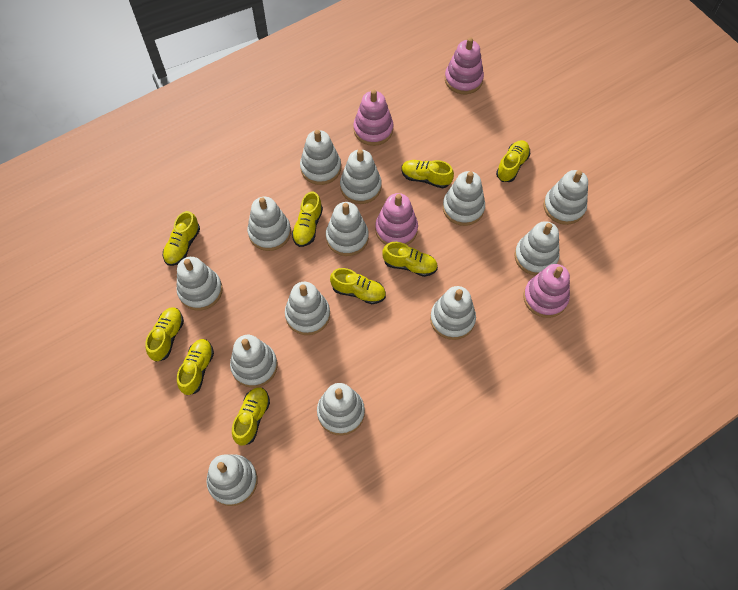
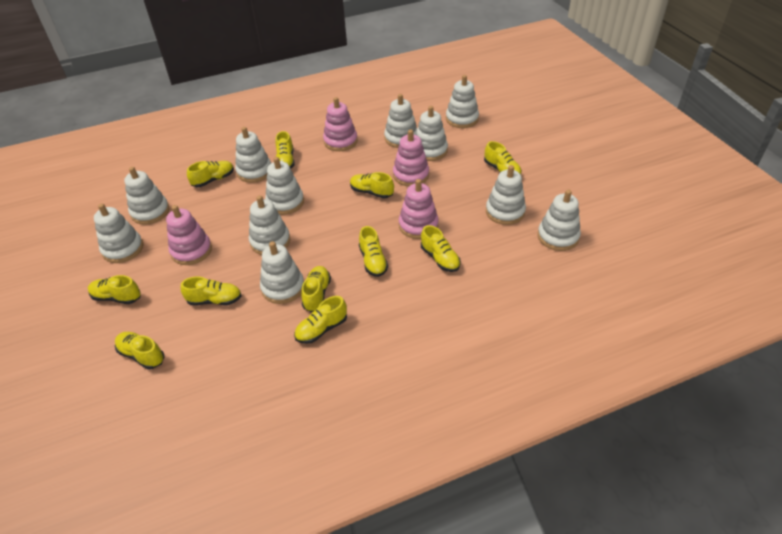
white stacking toy: [176,257,223,311] [206,454,258,506] [230,335,278,388] [247,197,291,251] [285,282,330,335] [300,130,341,185] [317,383,365,435] [326,202,369,256] [340,149,382,204] [430,286,476,340] [443,171,485,226] [514,221,560,276] [544,170,588,225] = 13 -> [94,203,143,263] [124,167,169,225] [235,127,271,183] [249,195,290,255] [260,241,304,304] [265,157,304,215] [384,94,417,148] [416,106,448,161] [446,75,479,128] [486,165,526,225] [538,190,581,251] = 11
yellow shoe: [145,307,184,362] [163,211,200,266] [177,339,214,395] [232,387,270,446] [292,192,323,247] [330,268,386,304] [382,242,438,277] [401,160,454,188] [496,140,530,182] = 9 -> [88,275,141,304] [115,332,165,369] [181,277,241,305] [187,161,234,187] [275,131,295,169] [294,296,347,344] [301,266,331,312] [350,172,394,198] [359,226,388,277] [421,225,461,272] [484,141,522,174] = 11

